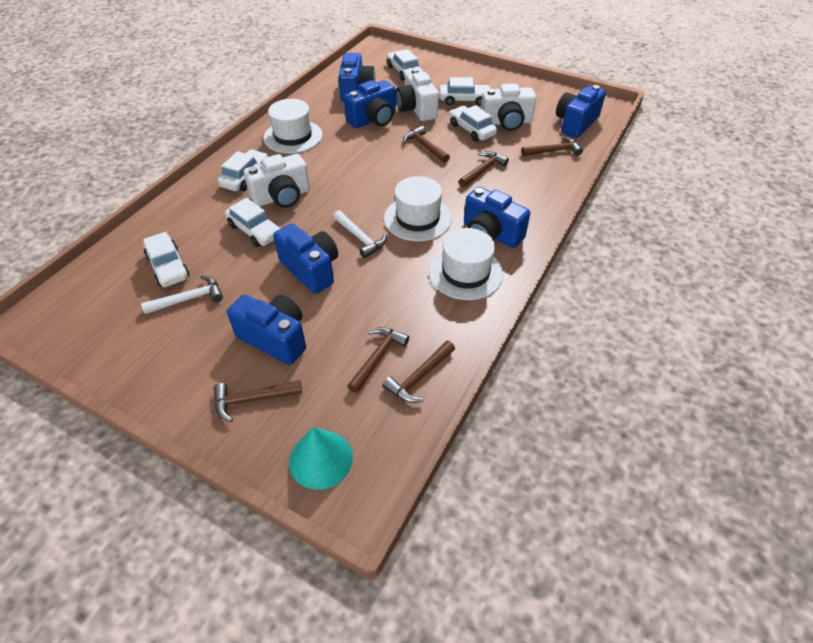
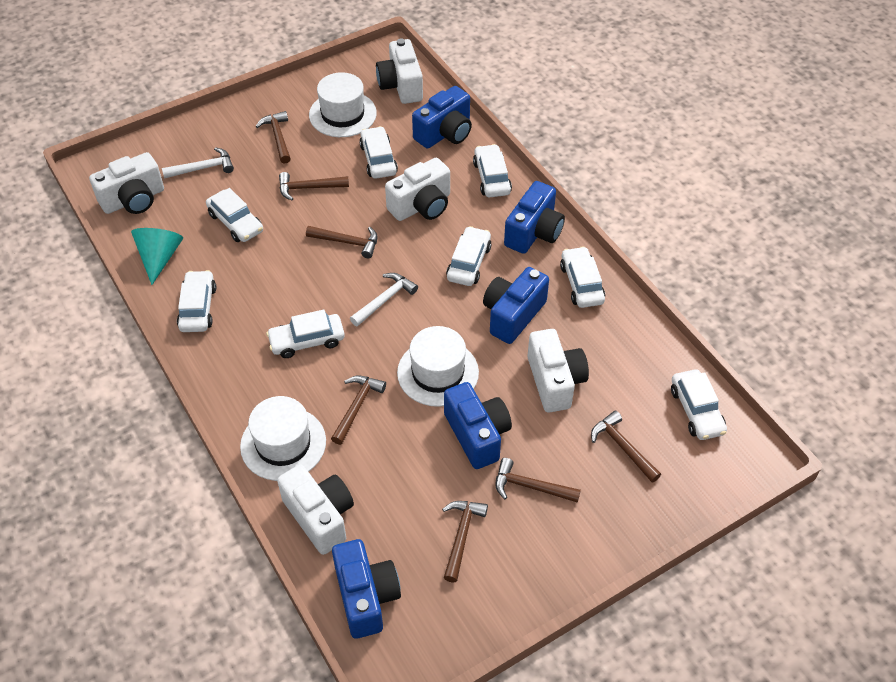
blue camera: [227,295,306,365] [273,224,338,294] [338,53,375,102] [344,80,396,128] [464,187,530,248] [556,85,606,138] = 6 -> [332,539,401,639] [412,86,472,148] [444,382,512,469] [483,267,549,344] [504,181,565,254] = 5
brown hammer: [214,380,302,422] [348,327,409,393] [382,341,455,403] [403,126,450,163] [459,151,509,187] [521,136,583,156] = 6 -> [255,111,291,164] [279,172,349,200] [306,226,378,258] [331,375,386,445] [442,501,488,583] [495,458,581,503] [591,411,661,482] = 7
white camera: [244,154,310,208] [395,68,439,121] [481,84,537,131] = 3 -> [89,152,164,214] [277,465,354,555] [376,39,423,104] [385,158,450,221] [527,329,589,413] = 5
white car: [143,232,189,287] [218,150,268,191] [225,198,280,247] [387,49,422,81] [440,77,491,106] [449,105,497,142] = 6 -> [177,270,216,332] [206,188,263,242] [266,310,345,358] [359,126,398,179] [446,226,491,286] [473,144,512,197] [560,246,605,308] [671,369,727,440] = 8

